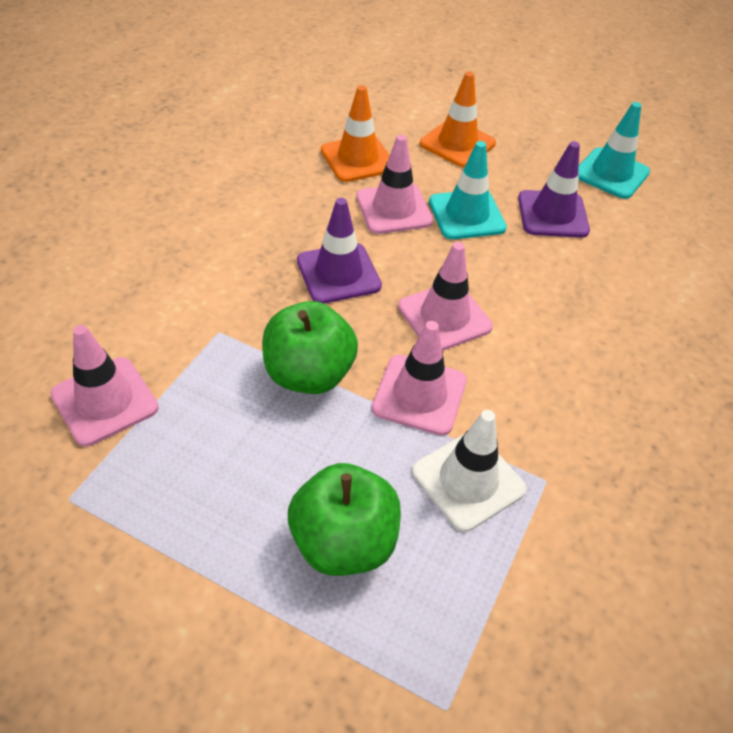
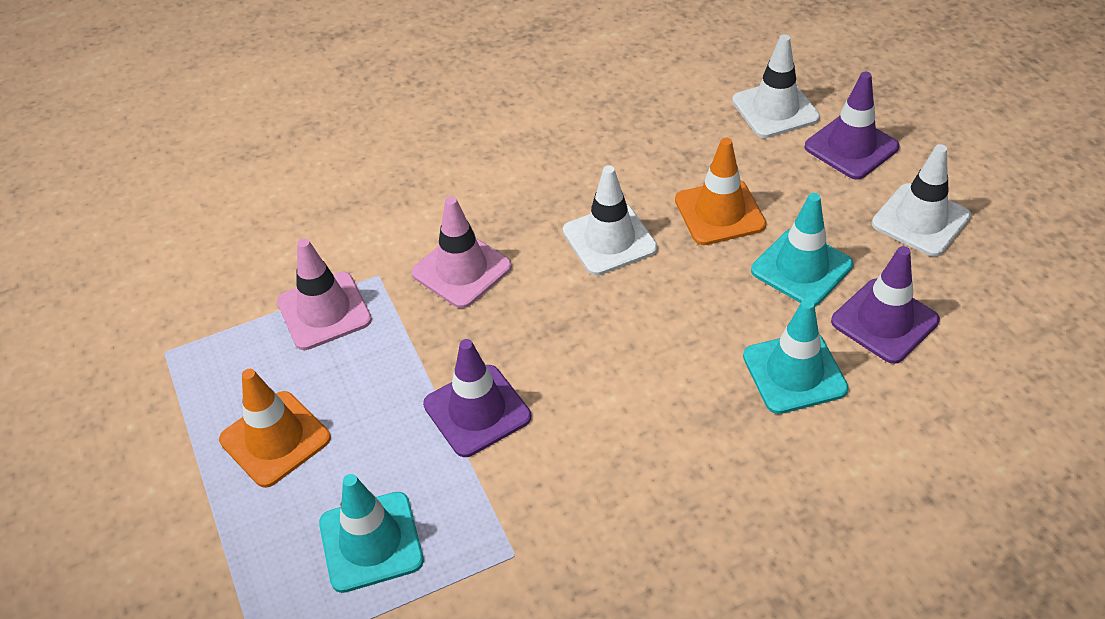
green apple: [262,301,358,394] [288,463,401,576] = 2 -> none = 0
pink traffic cone: [50,325,159,446] [356,135,433,234] [372,321,467,436] [398,242,493,351] = 4 -> [277,238,372,350] [411,196,512,308] = 2
purple traffic cone: [297,198,382,304] [518,141,590,238] = 2 -> [423,339,531,457] [804,72,900,180] [831,246,940,364] = 3
turquoise traffic cone: [429,141,507,239] [578,102,650,199] = 2 -> [319,474,424,593] [743,299,849,414] [751,193,853,306] = 3
white traffic cone: [412,410,526,532] = 1 -> [563,165,658,275] [732,34,820,138] [872,144,971,256] = 3

